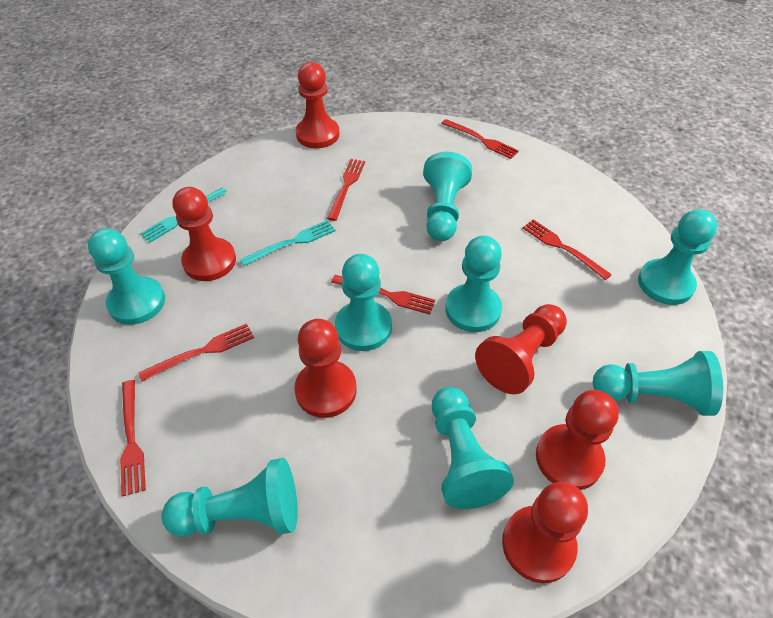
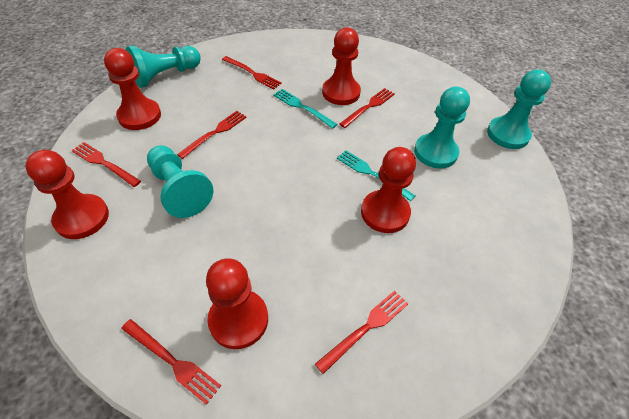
red pawn: [173,187,236,281] [294,319,357,418] [296,62,340,148] [475,304,567,394] [502,482,588,583] [536,390,619,490] = 6 -> [25,150,109,239] [104,48,161,130] [206,258,268,349] [322,27,361,105] [361,147,416,233] = 5
turquoise pawn: [88,228,165,325] [162,458,297,537] [335,254,392,351] [423,152,472,241] [432,387,514,509] [445,236,502,332] [593,351,723,416] [638,209,717,305] = 8 -> [126,46,201,88] [147,145,213,218] [414,87,470,168] [487,69,551,149] = 4

